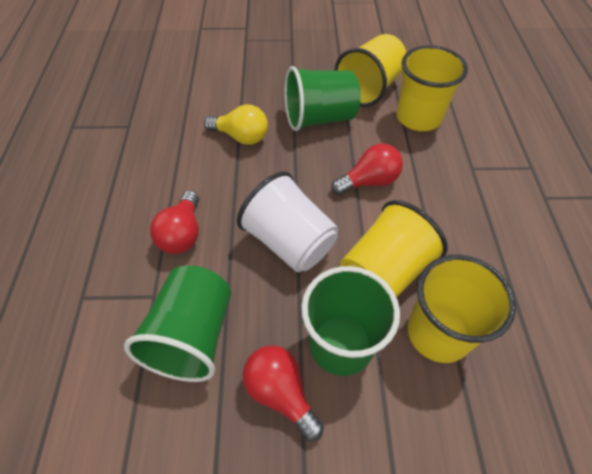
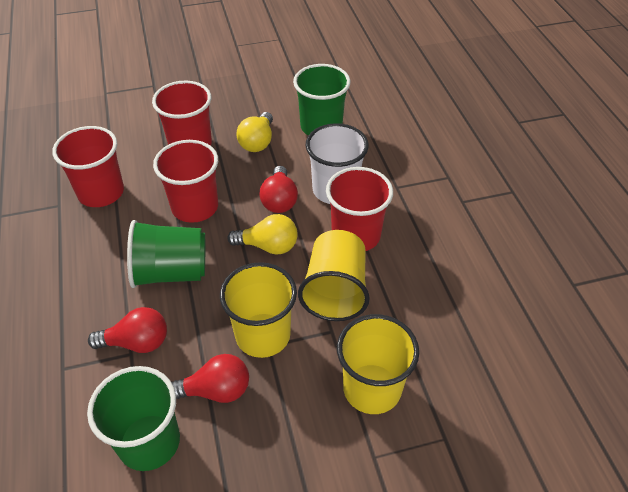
red cup: none = 0 -> [52,126,124,207] [152,81,212,146] [153,140,218,223] [326,167,393,251] = 4
yellow cup: [334,34,407,107] [340,200,448,298] [396,45,468,131] [407,255,516,363] = 4 -> [220,262,297,358] [298,230,370,321] [337,314,419,414] = 3
yellow light bulb: [204,104,268,145] = 1 -> [227,214,298,255] [237,112,273,152] = 2

